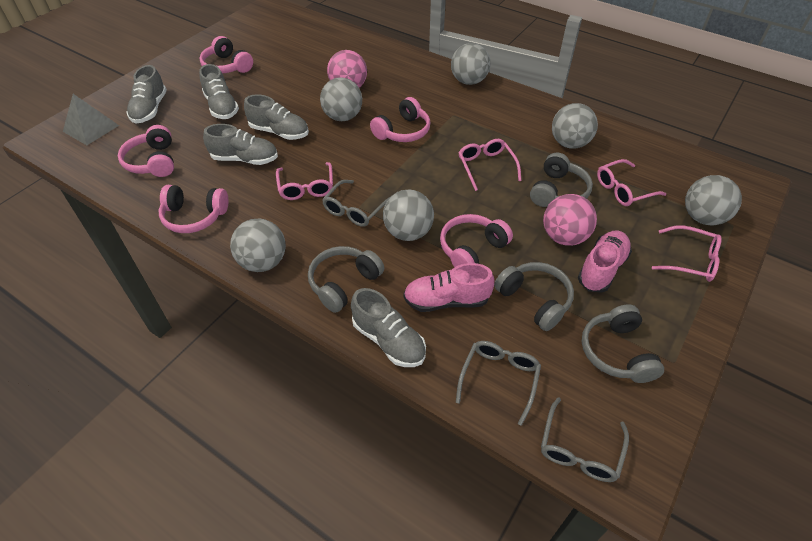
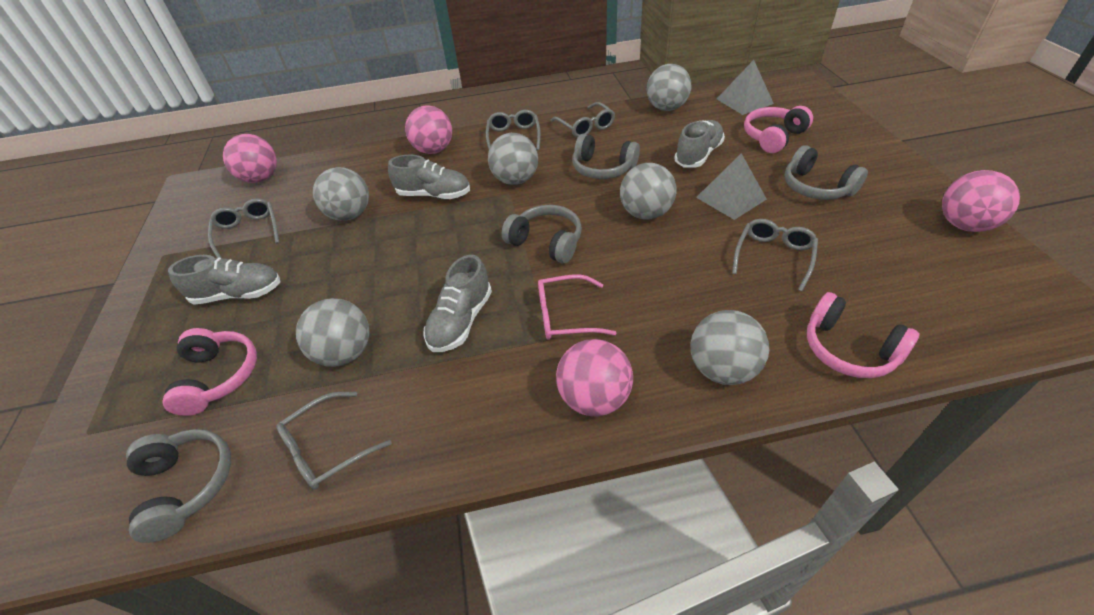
grey glasses: [322,180,390,227] [456,341,541,426] [541,397,629,482] = 3 -> [208,198,279,258] [276,392,392,489] [486,110,541,150] [551,102,615,138] [732,219,818,291] = 5
grey pyramid: [63,94,119,145] = 1 -> [696,153,767,220] [717,60,774,115] = 2
grey shoe: [127,65,167,124] [199,64,239,119] [203,124,278,165] [244,94,309,140] [351,288,426,367] = 5 -> [168,255,280,305] [388,155,470,199] [423,255,492,352] [674,120,725,168] = 4
pink ball: [327,50,367,88] [543,194,597,246] = 2 -> [223,134,277,183] [405,105,452,154] [556,339,633,416] [942,170,1020,232] = 4
pink glasses: [276,162,333,200] [458,139,521,191] [597,159,666,206] [652,225,722,282] = 4 -> [538,274,616,340] = 1
pink headphones: [118,125,174,177] [159,185,229,233] [199,36,253,73] [370,97,430,142] [440,214,513,268] = 5 -> [162,328,257,416] [744,106,813,153] [807,292,920,378] = 3
pink shoe: [403,263,494,312] [578,230,632,293] = 2 -> none = 0

